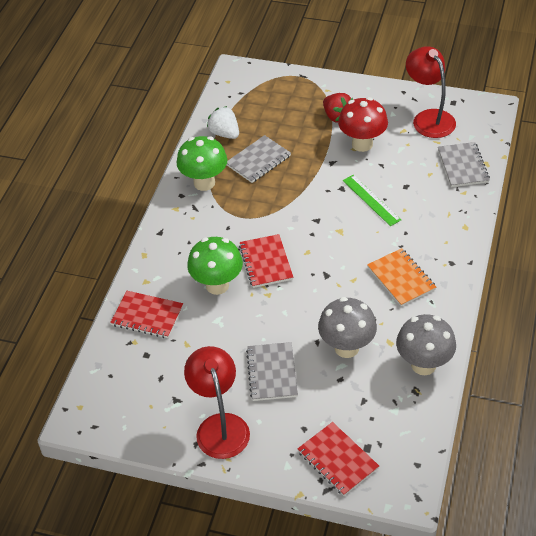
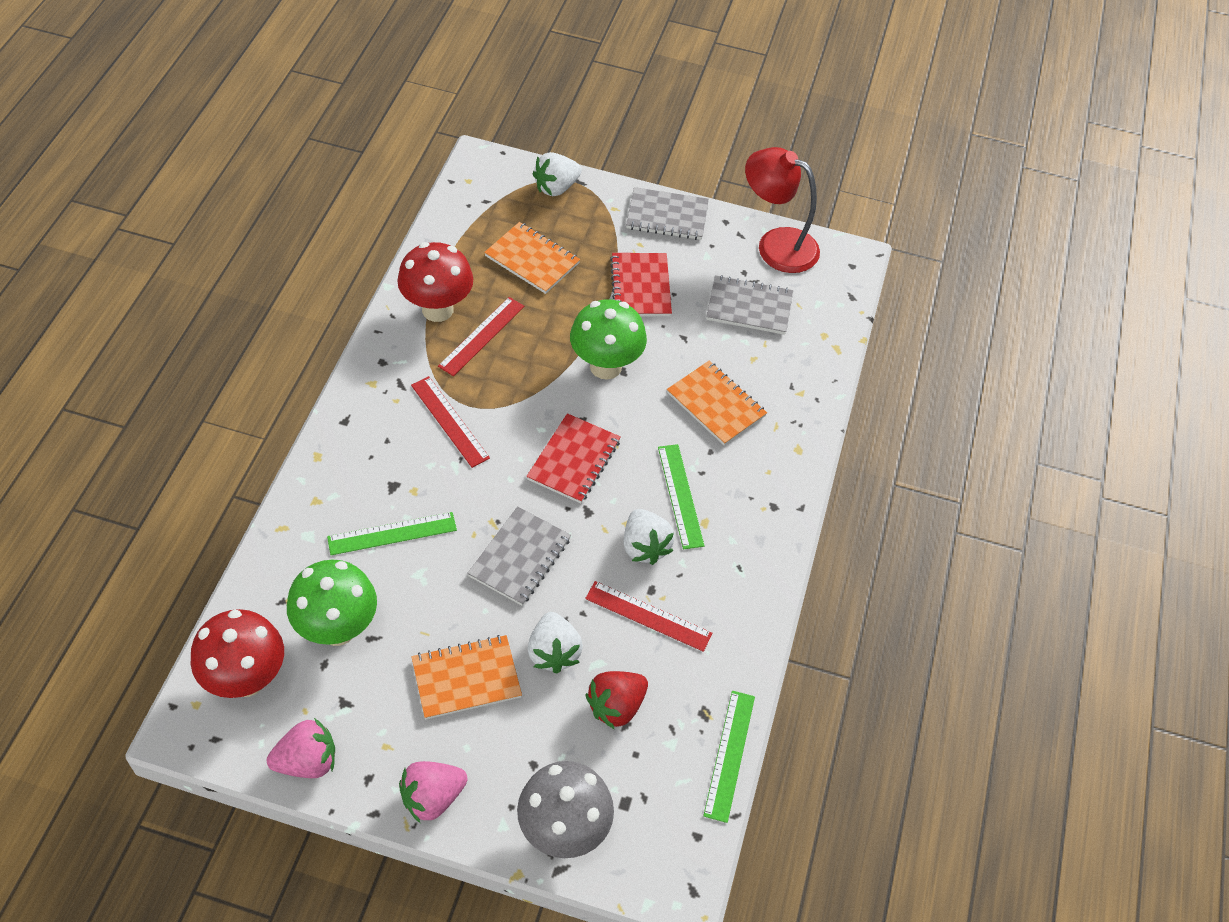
green ruler: [343,175,401,226] = 1 -> [327,512,457,555] [658,444,705,549] [703,691,755,823] = 3
grey mushroom: [318,297,377,358] [396,314,456,375] = 2 -> [517,761,614,858] = 1
orange notebook: [367,248,436,306] = 1 -> [411,635,522,719] [484,222,580,294] [667,361,767,446] = 3
pink strawberry: none = 0 -> [267,718,335,778] [399,761,468,823] = 2
red lamp: [184,346,250,459] [406,46,456,138] = 2 -> [745,147,820,273] = 1
red mushroom: [338,97,388,152] = 1 -> [190,609,284,698] [397,242,473,322] = 2
red notebook: [110,291,183,338] [239,234,293,288] [297,422,379,496] = 3 -> [526,413,621,503] [610,253,672,316] = 2
red ruler: none = 0 -> [411,376,490,468] [438,297,524,376] [585,581,712,652] = 3
white strawberry: [207,106,239,139] = 1 -> [528,612,583,674] [533,152,582,196] [623,509,675,565] = 3

